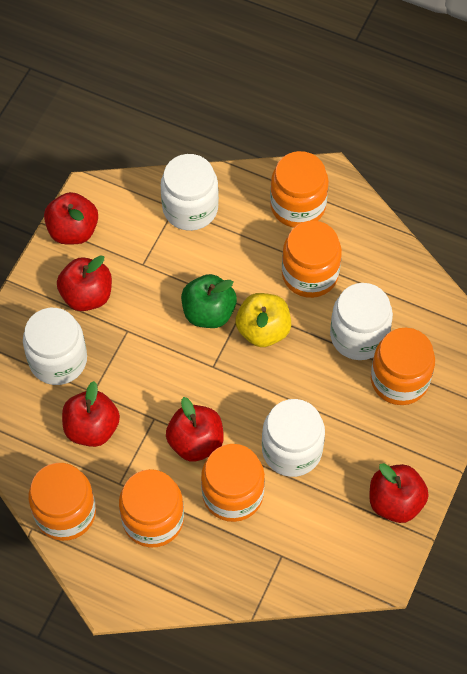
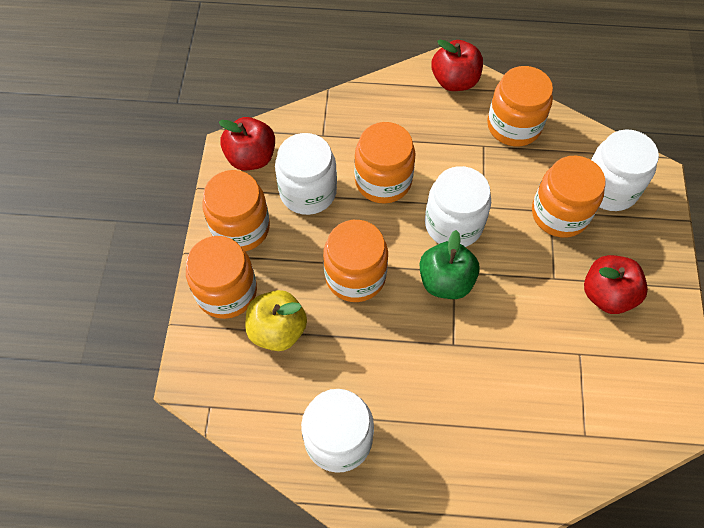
red apple: [44,192,98,244] [57,255,112,311] [62,381,120,447] [166,397,224,462] [369,463,429,523] = 5 -> [219,117,275,170] [431,40,483,91] [584,255,648,314] = 3

